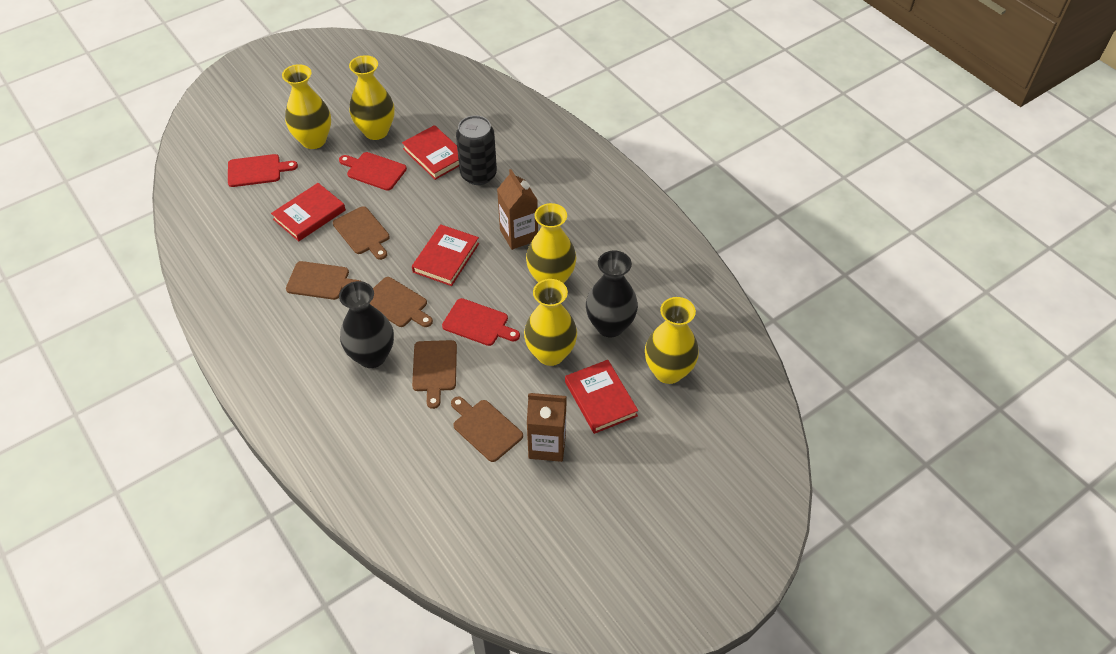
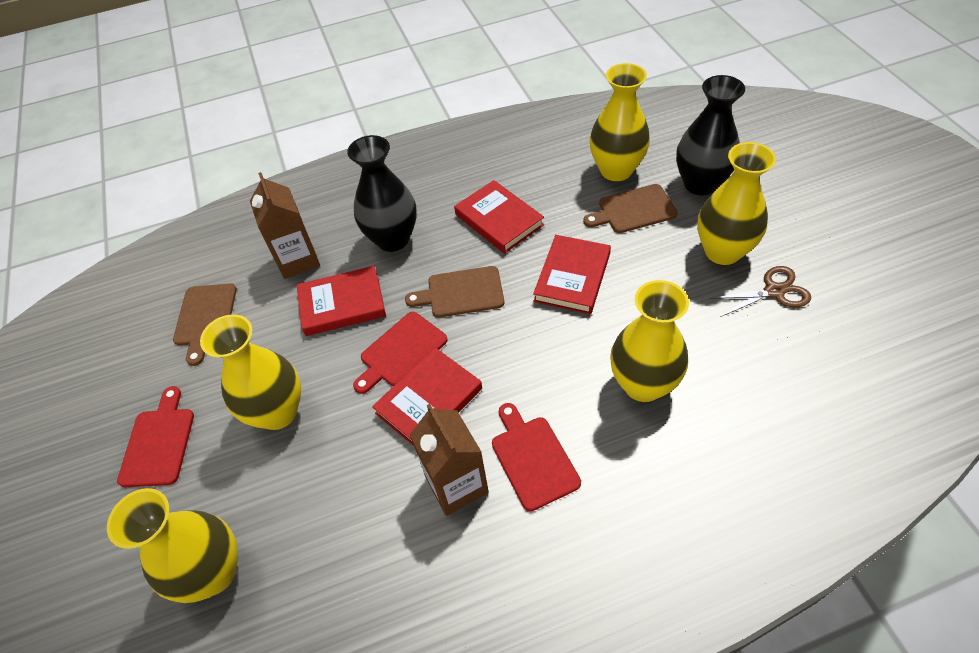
black can: [456,115,497,185] = 1 -> none = 0
brown cutting board: [286,261,360,300] [333,206,390,260] [370,277,433,327] [412,340,457,409] [451,396,523,462] = 5 -> [173,283,237,366] [405,266,504,317] [583,184,678,233] = 3
brown scissors: none = 0 -> [710,266,811,317] = 1

